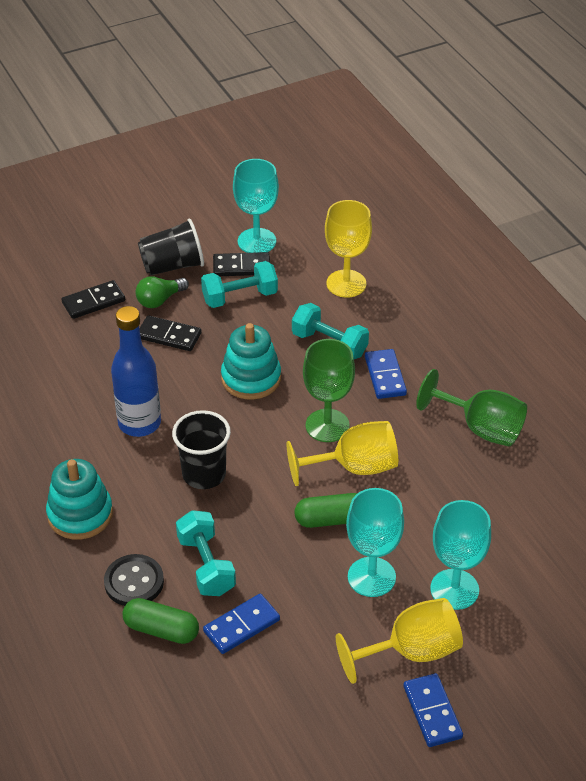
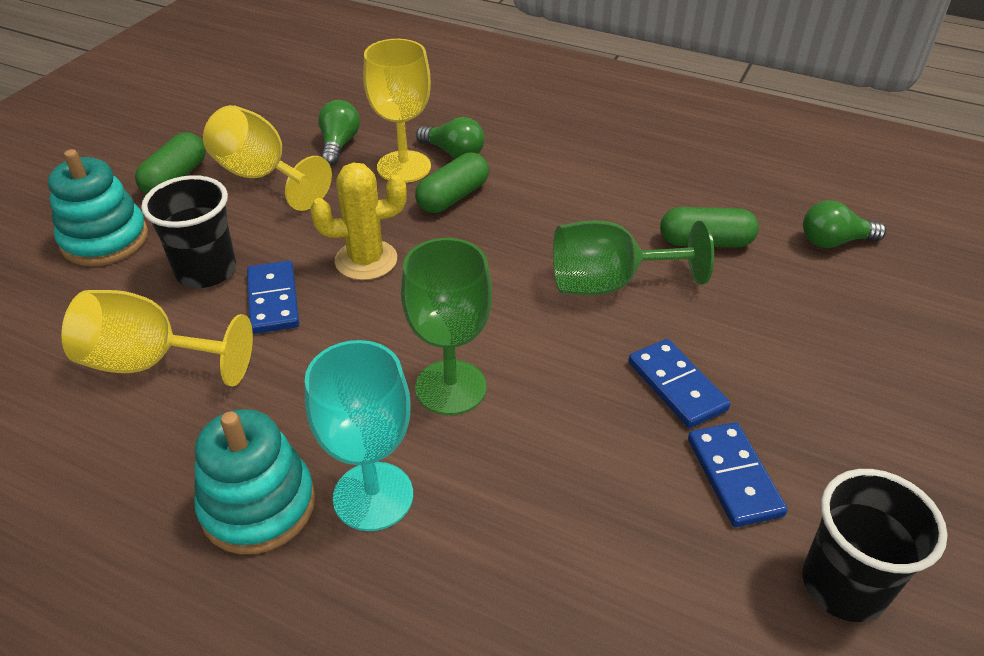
black button: [104,554,164,606] = 1 -> none = 0
black domino: [61,280,125,319] [139,315,202,351] [213,252,270,276] = 3 -> none = 0
blue bottle: [111,306,161,437] = 1 -> none = 0
green capsule: [123,598,199,644] [295,493,358,528] = 2 -> [135,132,206,194] [415,152,489,213] [660,207,759,248] = 3
green light bulb: [135,276,189,308] = 1 -> [318,100,360,166] [416,117,484,158] [803,200,886,248] = 3
turquoise dumbbell: [176,510,236,596] [201,261,278,308] [292,303,369,359] = 3 -> none = 0
turquoise goblet: [233,159,279,253] [346,488,404,597] [430,500,491,610] = 3 -> [305,340,413,531] = 1
yellow cactus: none = 0 -> [310,162,407,280] = 1

